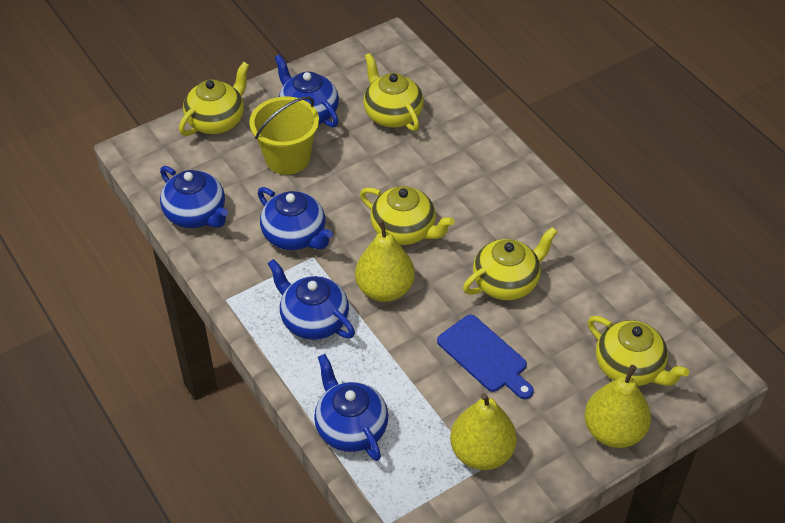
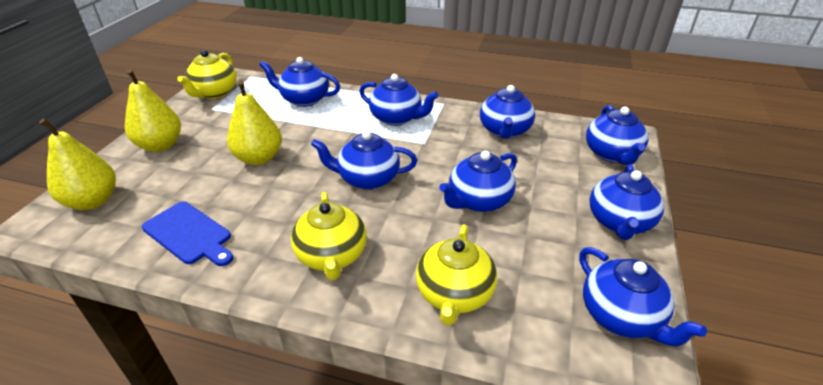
blue teapot: [160,166,228,228] [258,187,333,250] [267,259,355,340] [274,54,339,127] [314,354,388,461] = 5 -> [260,57,340,107] [311,131,417,190] [359,74,439,126] [439,151,517,212] [480,85,535,139] [579,247,707,347] [586,105,648,165] [589,164,664,240] = 8
yellow bucket: [249,96,319,175] = 1 -> none = 0
yellow teapot: [179,62,249,136] [360,186,454,245] [363,53,423,131] [463,227,557,300] [588,316,689,386] = 5 -> [177,50,237,99] [291,192,367,280] [416,224,497,326] = 3

